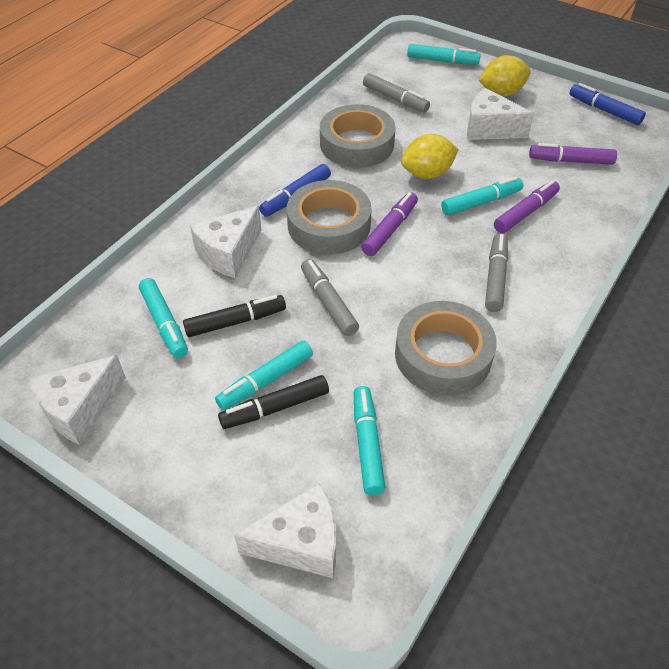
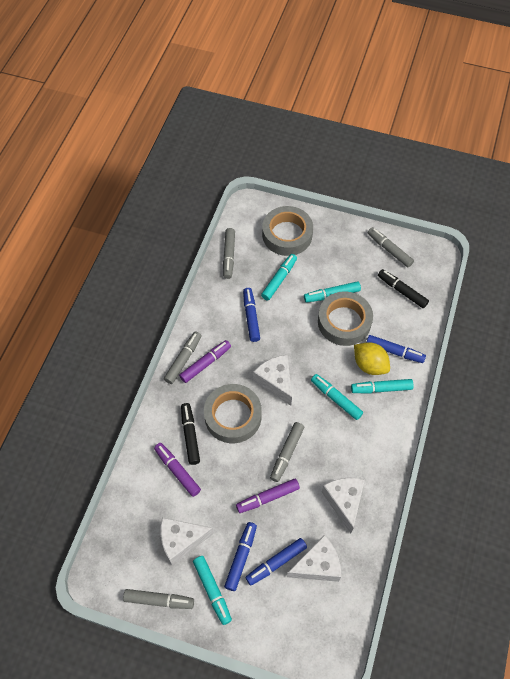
blue marker: [259,164,331,217] [569,83,646,125] = 2 -> [224,522,257,591] [243,288,260,342] [245,538,307,586] [366,335,426,363] = 4
grey marker: [301,259,359,336] [363,73,430,113] [485,233,508,312] = 3 -> [123,589,194,609] [164,331,202,384] [223,228,235,279] [270,422,304,482] [368,227,414,267] = 5
yellow lemon: [401,134,459,179] [479,55,530,96] = 2 -> [354,342,390,375] = 1

